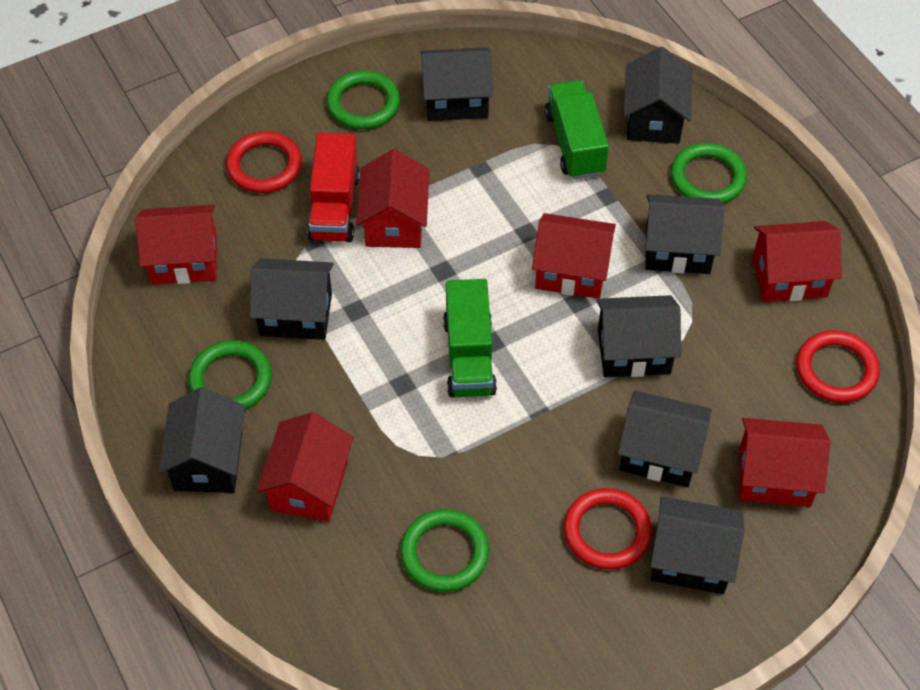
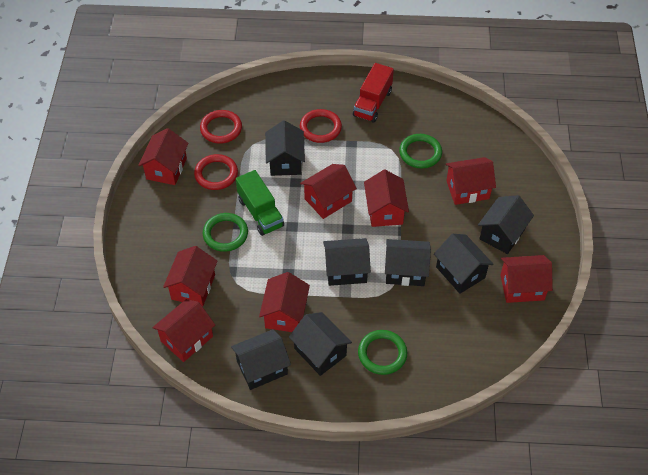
black house: [158,387,245,493] [249,258,334,340] [421,47,493,121] [596,295,681,377] [618,390,712,487] [624,47,692,144] [645,194,724,274] [650,496,745,594] = 8 -> [231,329,291,390] [265,120,305,176] [289,312,352,376] [323,238,371,286] [385,239,431,286] [434,234,493,294] [478,195,534,254] = 7
green ring: [188,340,272,410] [326,71,400,129] [400,509,489,592] [671,143,747,204] = 4 -> [203,213,248,252] [358,330,407,375] [399,134,442,169] = 3
green truck: [443,279,497,397] [545,80,609,179] = 2 -> [236,170,284,236] = 1
red house: [135,205,217,285] [257,412,354,522] [356,149,430,248] [532,213,616,299] [739,418,830,507] [753,221,842,302] = 6 -> [138,128,189,185] [152,299,215,362] [163,246,217,307] [259,272,310,332] [300,164,357,219] [364,170,409,227] [446,157,496,205] [500,255,553,303] = 8

